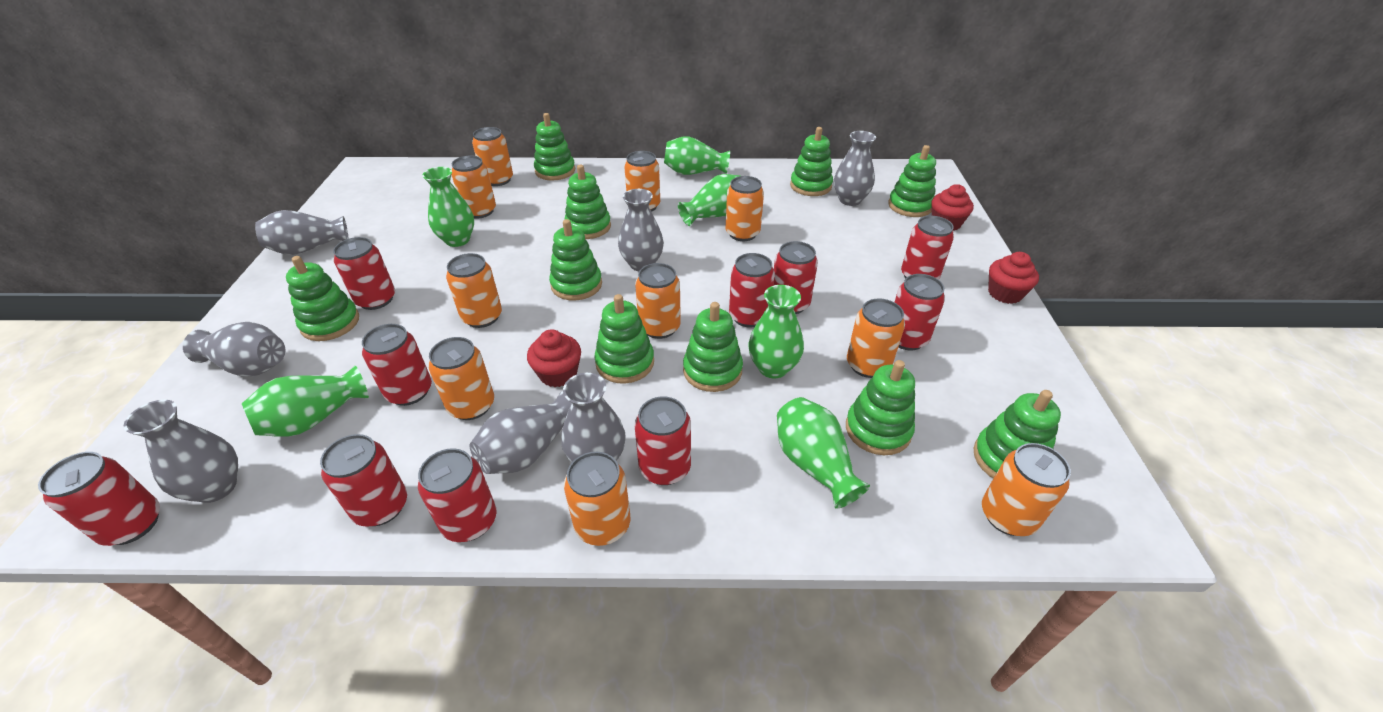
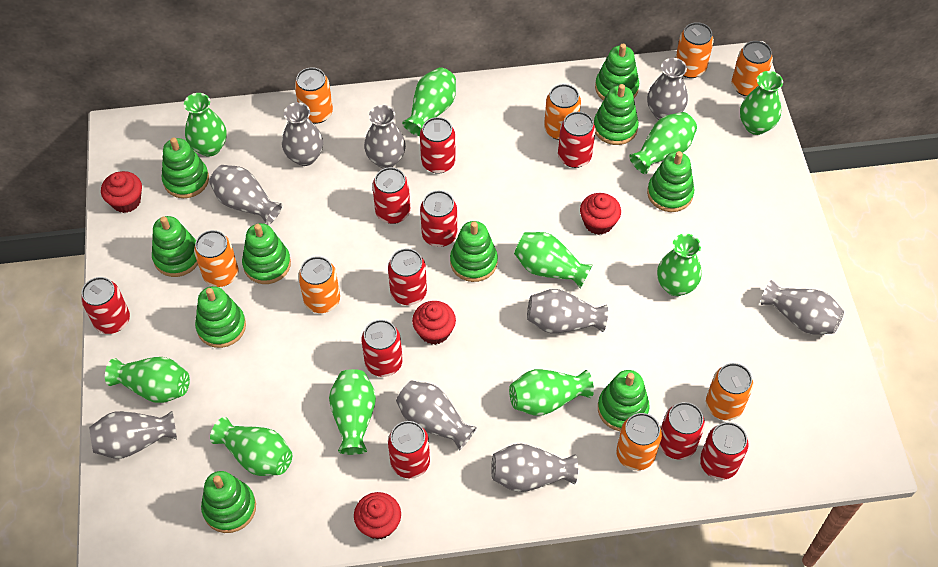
green vase: [242,366,369,437] [422,167,474,247] [664,136,730,175] [678,174,740,226] [748,285,804,378] [777,397,870,509] = 6 -> [105,357,190,403] [184,93,227,157] [210,417,292,476] [329,369,376,455] [402,67,456,136] [509,369,594,416] [514,232,592,289] [629,112,697,174] [657,234,701,296] [740,71,783,135] = 10
grey vase: [124,400,238,503] [183,322,285,377] [255,210,349,255] [470,392,571,474] [561,373,626,463] [618,189,664,271] [834,131,876,206] = 7 -> [89,411,177,459] [209,165,282,225] [282,102,323,166] [364,105,406,168] [396,380,477,451] [491,443,578,492] [527,289,608,333] [647,58,688,120] [761,280,844,335] = 9
orange can: [428,337,494,420] [446,253,502,328] [452,155,496,219] [472,127,513,186] [564,452,630,546] [624,151,660,212] [635,263,681,339] [725,176,764,241] [847,298,905,378] [982,443,1071,536] = 10 -> [194,230,238,287] [295,67,333,124] [298,256,340,313] [544,84,581,140] [616,413,662,470] [675,22,714,78] [706,363,753,420] [732,41,773,97] = 8
red cupcake: [527,329,581,387] [931,184,974,231] [988,252,1039,304] = 3 -> [101,171,142,213] [354,492,401,540] [412,301,456,345] [580,193,621,235] = 4

